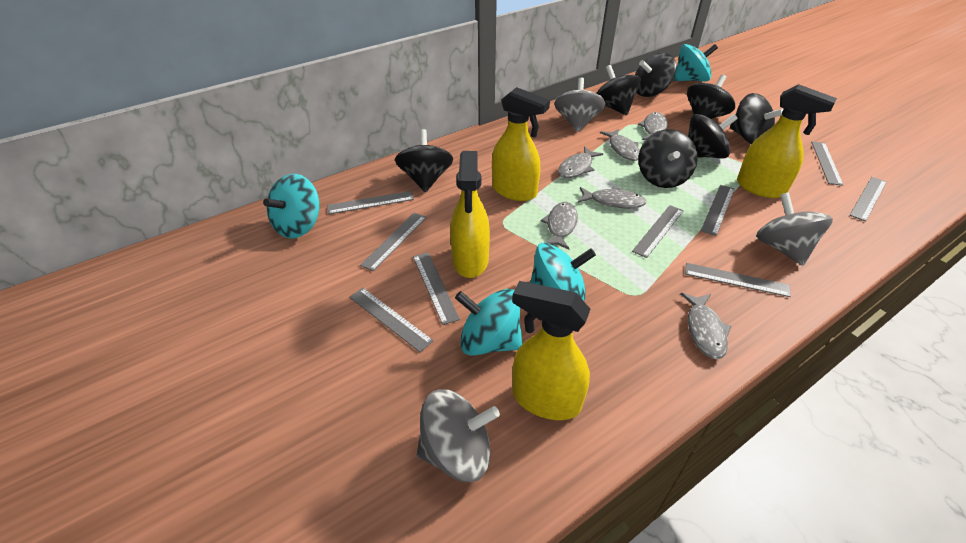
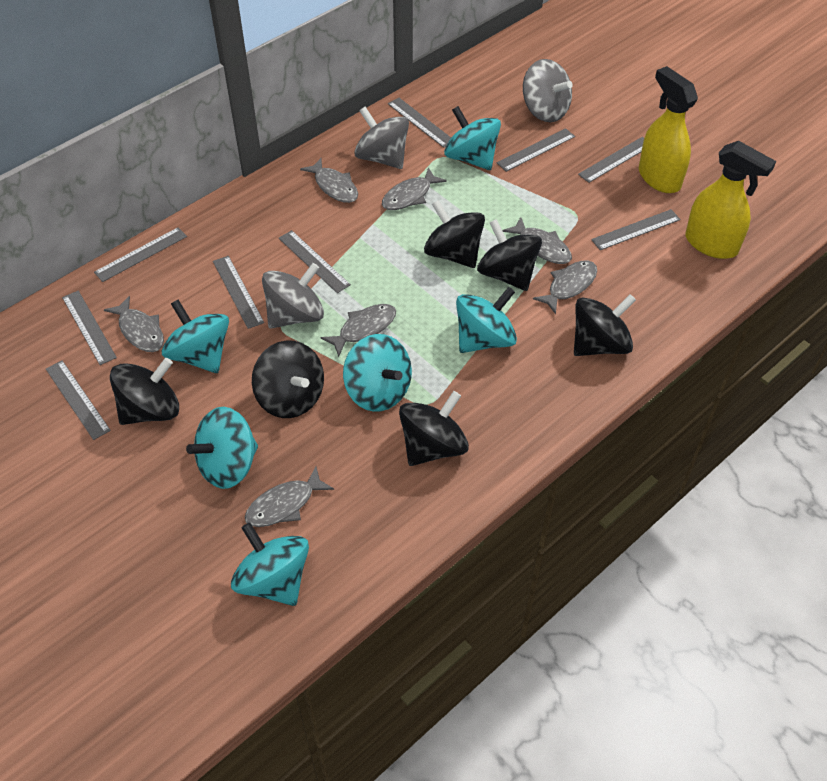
black spinning top: [395,129,453,193] [597,65,641,115] [635,53,676,97] [638,129,698,188] [687,75,735,119] [688,114,738,159] [730,93,783,144] = 7 -> [110,358,179,425] [252,340,324,418] [399,391,469,466] [424,200,485,268] [477,219,542,291] [574,294,636,356] = 6
grey fish: [541,202,578,249] [558,146,603,178] [578,187,647,209] [600,129,640,161] [638,112,668,140] [680,293,731,359] = 6 -> [104,296,164,352] [245,466,334,527] [300,158,358,203] [321,304,396,357] [382,167,447,210] [503,217,572,264] [533,261,597,314] = 7
turquoise spinning top: [263,174,319,238] [455,289,522,356] [530,243,596,301] [674,44,718,82] = 4 -> [162,300,229,373] [186,407,258,489] [231,522,309,606] [343,334,412,412] [444,106,501,170] [456,287,517,353] = 6
yellow spray bottle: [450,151,490,278] [492,87,550,201] [512,281,590,420] [737,84,837,198] = 4 -> [639,66,698,193] [686,141,776,259] = 2

